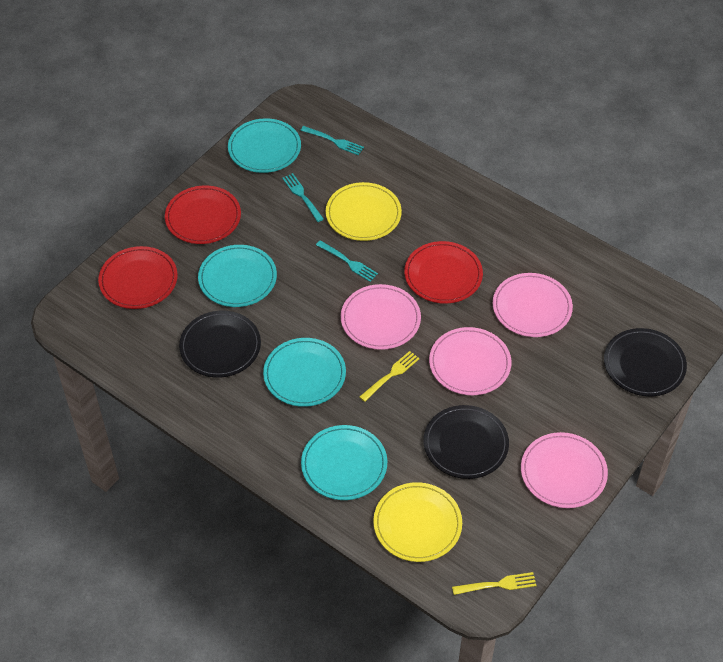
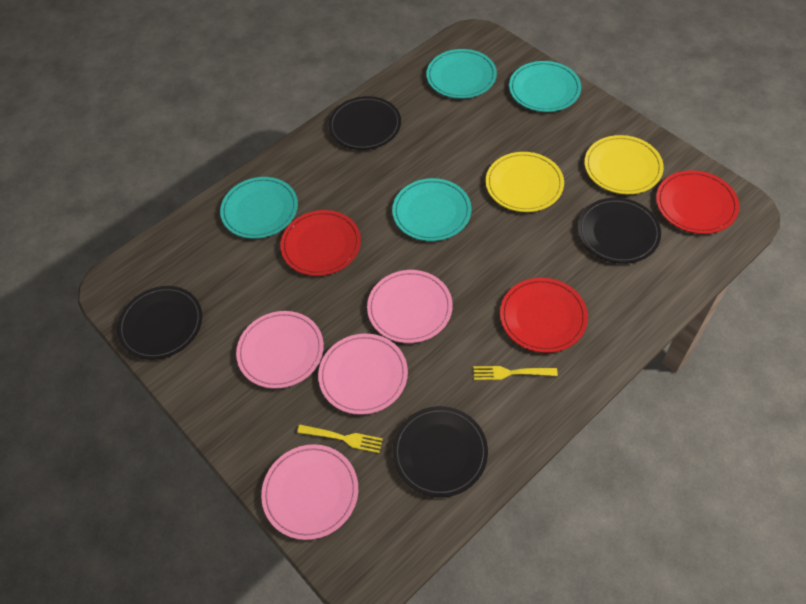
black plate: [179,311,261,378] [424,405,509,479] [604,328,687,396] = 3 -> [117,286,202,360] [328,96,401,150] [392,406,488,497] [578,198,661,264] = 4
turquoise fork: [282,173,324,222] [300,126,364,155] [316,240,378,282] = 3 -> none = 0

